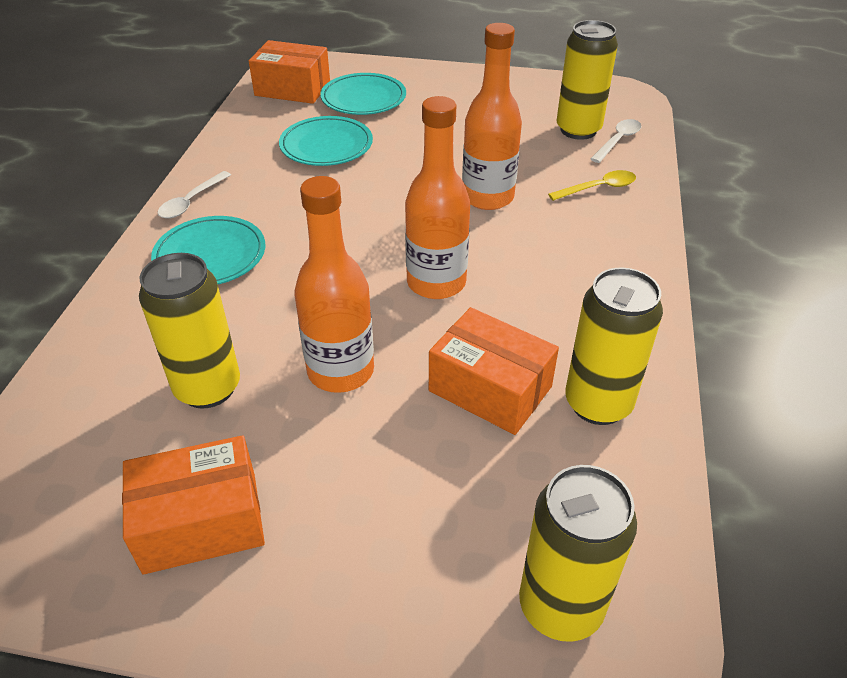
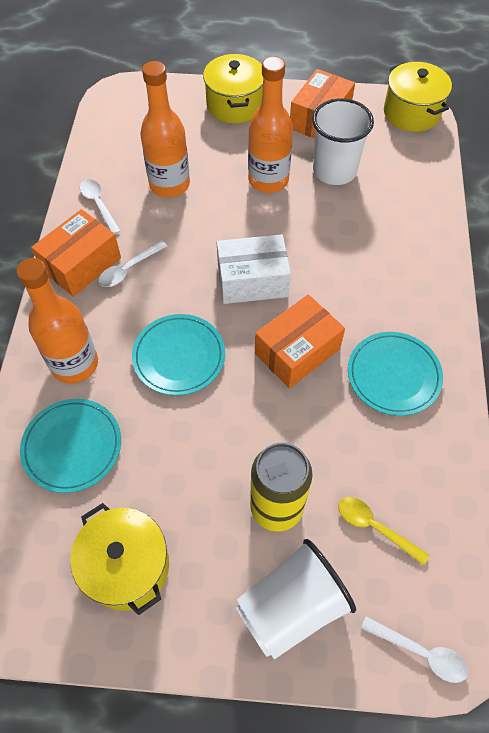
white box: none = 0 -> [217,234,291,304] = 1
white cup: none = 0 -> [236,539,356,659] [312,98,374,185] = 2
white spoon: [158,171,231,219] [591,119,641,163] = 2 -> [80,179,121,234] [99,241,167,287] [361,616,468,683] = 3
yellow can: [139,253,240,409] [519,465,637,642] [557,20,618,140] [565,267,663,425] = 4 -> [250,443,312,532] = 1
yellow pot: none = 0 -> [70,503,169,615] [203,54,263,123] [384,62,452,132] = 3

